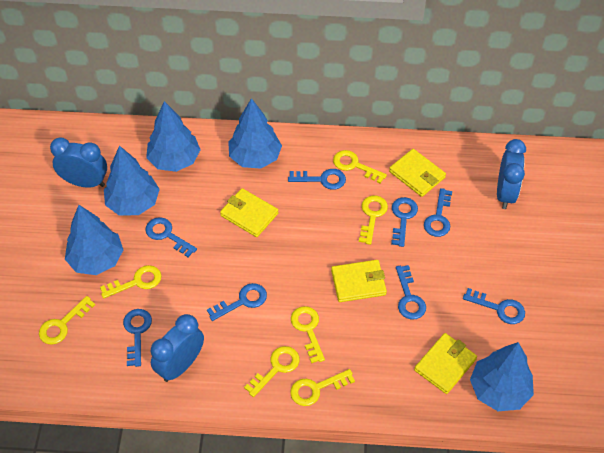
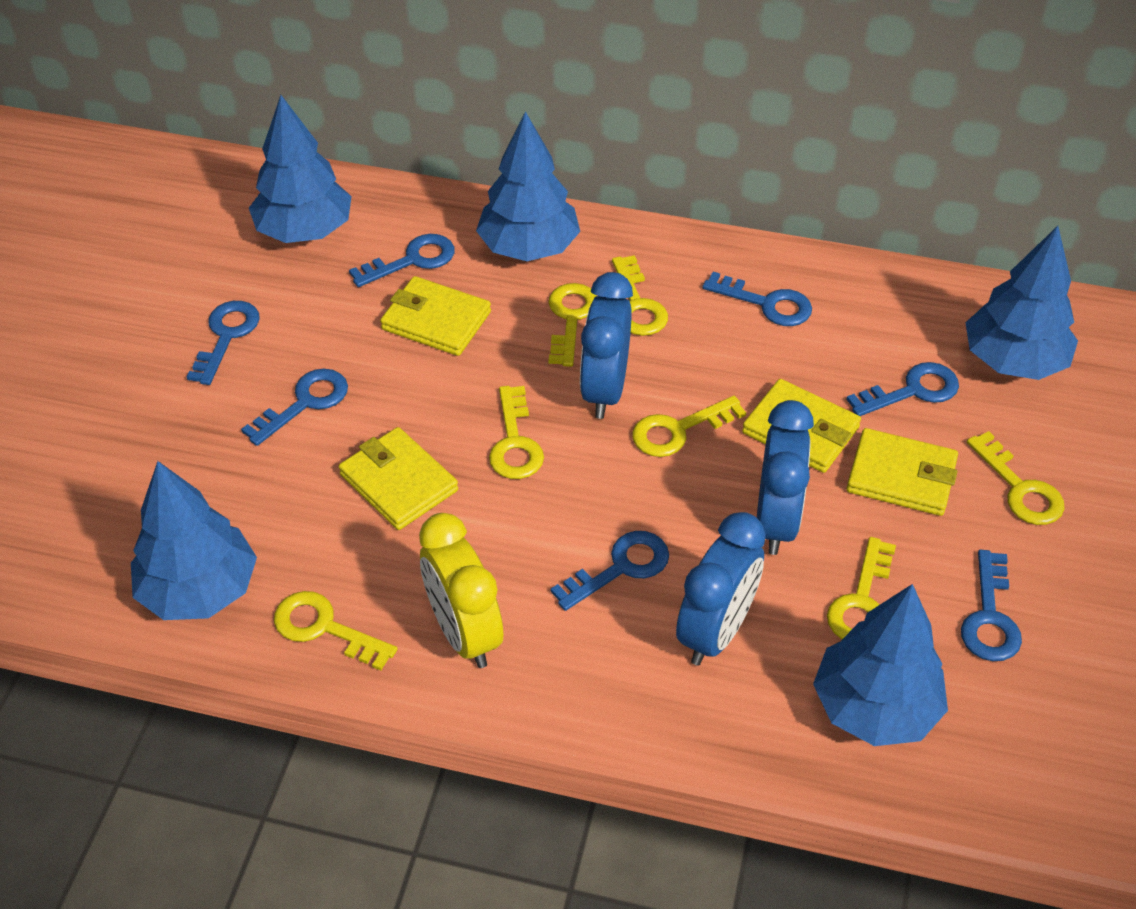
blue key: [123,309,152,367] [145,217,197,257] [207,283,267,321] [288,169,346,190] [391,197,418,247] [396,265,426,320] [424,188,452,237] [463,288,525,324] = 8 -> [187,301,260,385] [241,369,348,446] [349,234,455,287] [550,531,669,611] [702,272,812,326] [846,362,959,416] [961,550,1022,661] = 7
yellow clock: none = 0 -> [419,513,503,668] = 1

